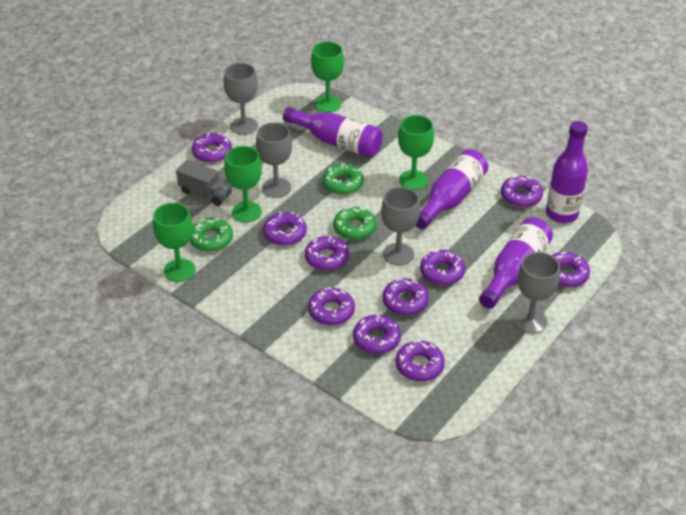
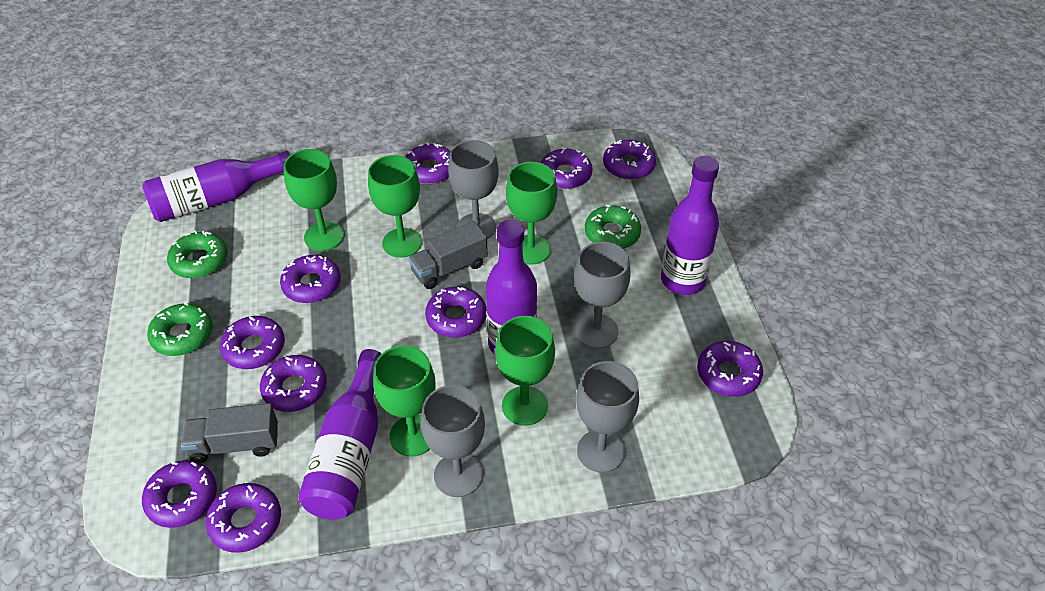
green goblet: [153,203,196,282] [224,146,262,222] [311,42,344,112] [398,115,434,190] = 4 -> [284,149,344,251] [368,155,422,258] [373,345,436,457] [495,316,555,426] [506,162,557,265] = 5
grey truck: [176,160,232,206] = 1 -> [181,403,278,463] [408,221,488,289] = 2

